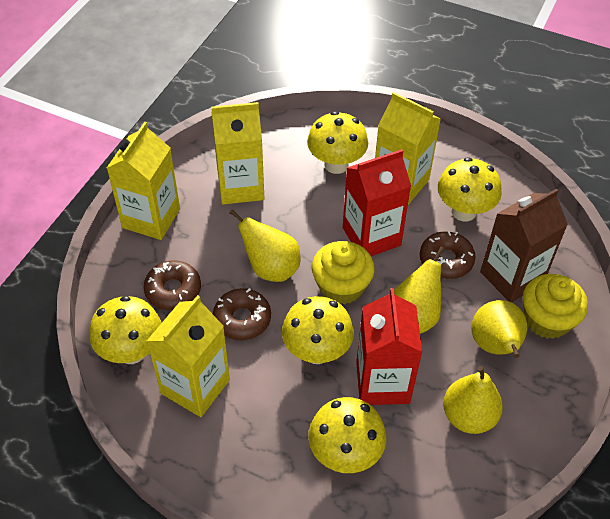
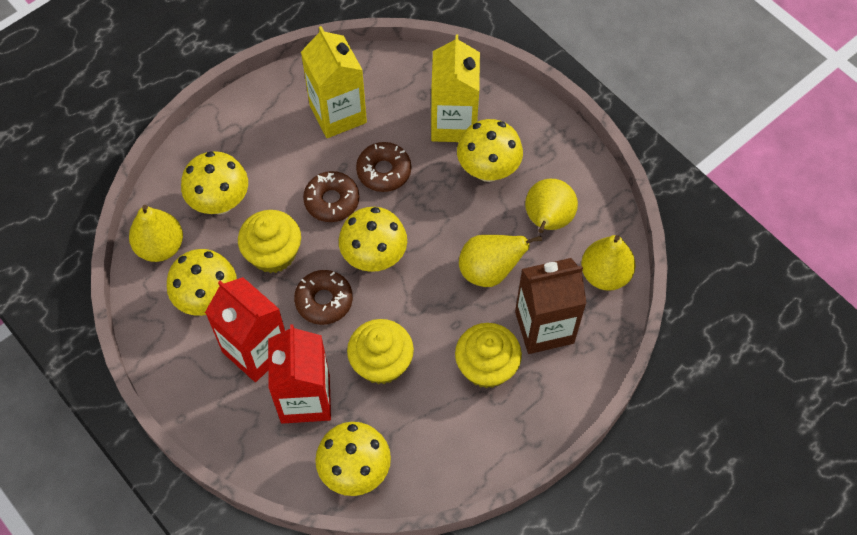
yellow carton: [107,122,180,240] [147,295,230,417] [211,102,264,204] [375,92,441,205] = 4 -> [301,26,367,138] [431,34,480,142] = 2
yellow cupcake: [312,241,375,304] [523,274,588,339] = 2 -> [238,210,301,273] [347,319,414,384] [455,323,522,388] = 3

